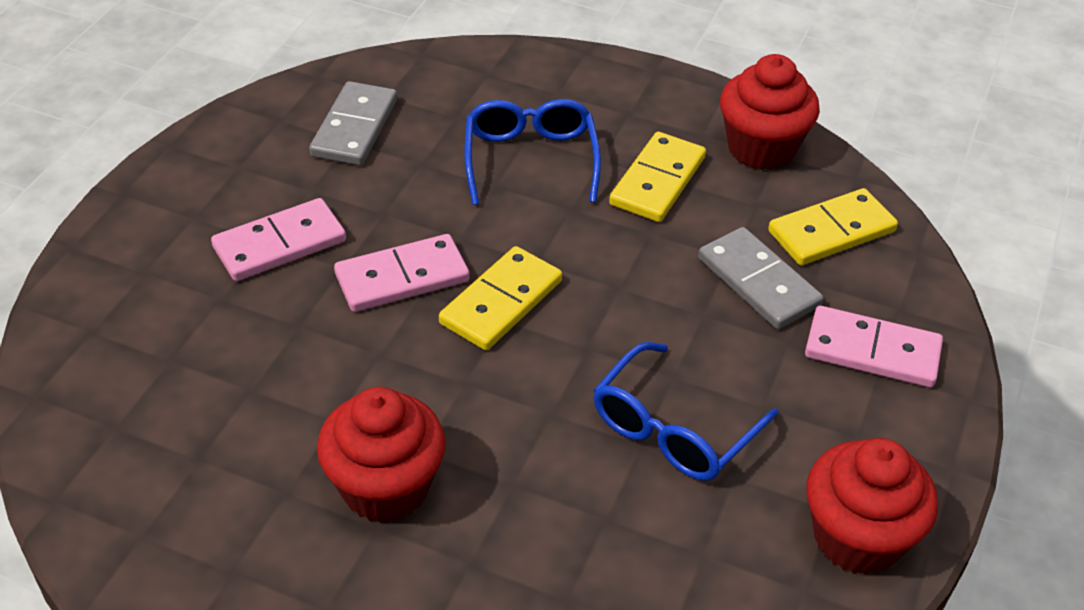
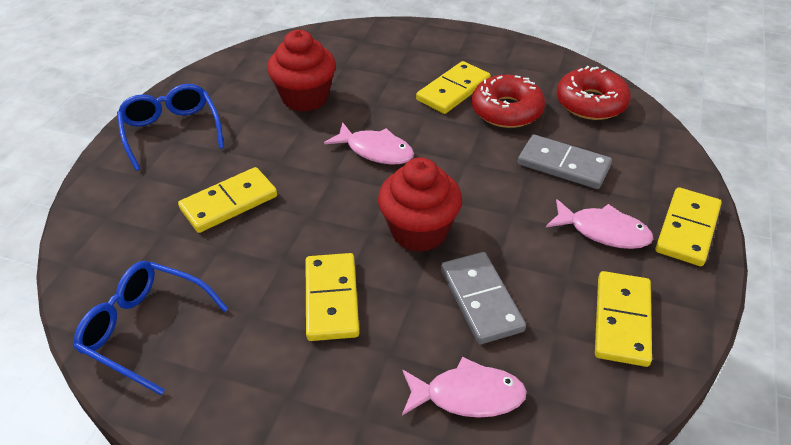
pink domino: [211,198,346,281] [334,234,470,312] [805,306,943,388] = 3 -> none = 0
pink fish: none = 0 -> [324,122,414,165] [402,357,527,418] [546,199,654,249] = 3
red cupcake: [317,387,445,523] [720,54,820,170] [806,438,938,575] = 3 -> [267,30,336,112] [378,157,462,252] = 2
red donut: none = 0 -> [472,75,545,128] [557,66,631,120] = 2
yellow domino: [439,246,562,350] [609,132,706,222] [768,188,898,265] = 3 -> [178,167,277,233] [306,253,359,341] [416,61,491,114] [595,271,652,367] [655,187,722,266] = 5

